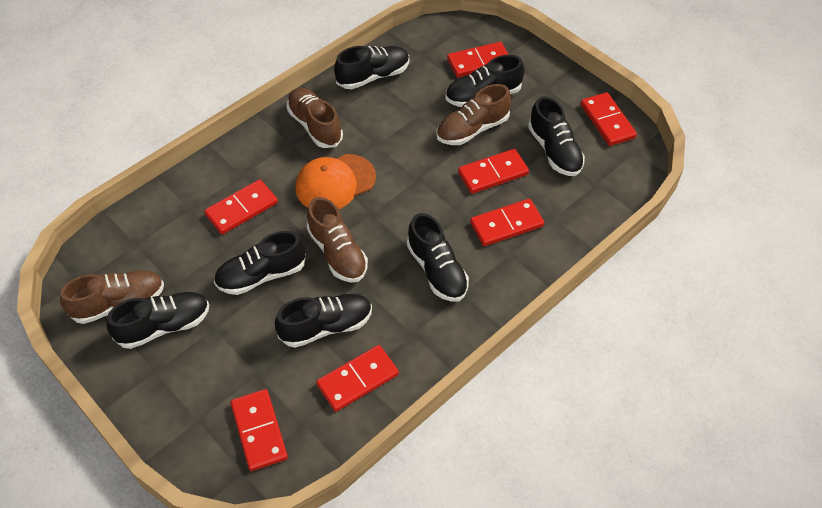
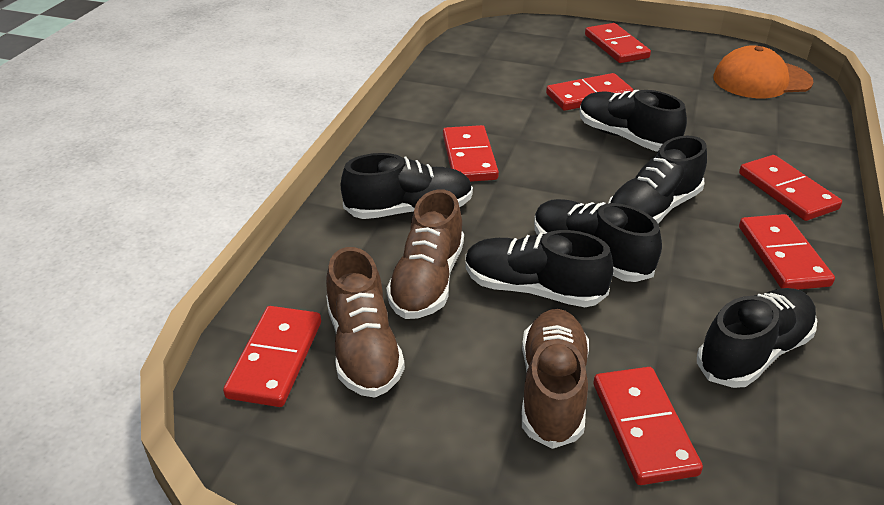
black shoe: [107,292,209,349] [214,231,306,295] [275,294,372,348] [334,46,409,89] [407,213,469,302] [445,55,524,107] [528,96,585,176] = 7 -> [341,153,473,219] [465,230,613,307] [534,199,662,282] [580,90,687,152] [608,136,707,223] [697,288,817,388] = 6
brown shoe: [60,270,164,324] [287,88,343,148] [307,197,368,283] [436,84,511,145] = 4 -> [326,247,405,397] [386,189,464,319] [522,309,589,449] = 3

